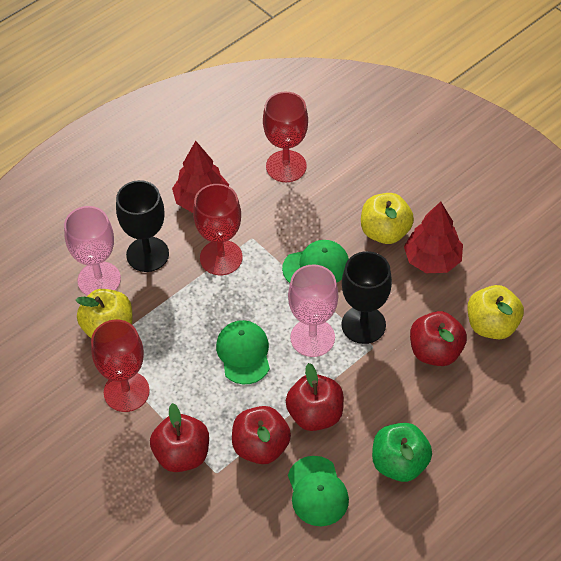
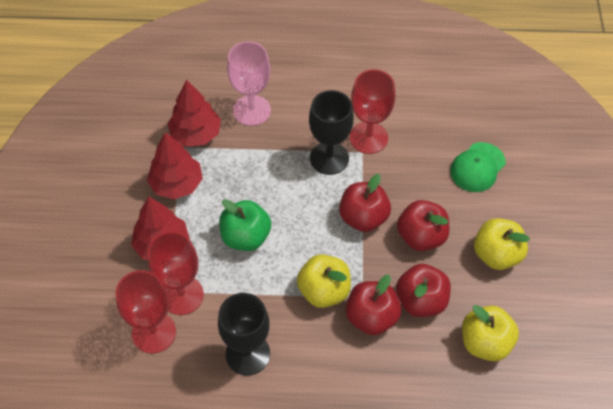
green cap: [216,320,270,384] [282,240,349,283] [288,456,349,526] = 3 -> [450,142,506,192] = 1
pink goblet: [64,206,121,296] [288,264,338,357] = 2 -> [227,41,271,126] = 1
red tree: [172,141,229,213] [404,201,463,273] = 2 -> [131,197,189,260] [147,132,203,199] [168,79,221,147] = 3

